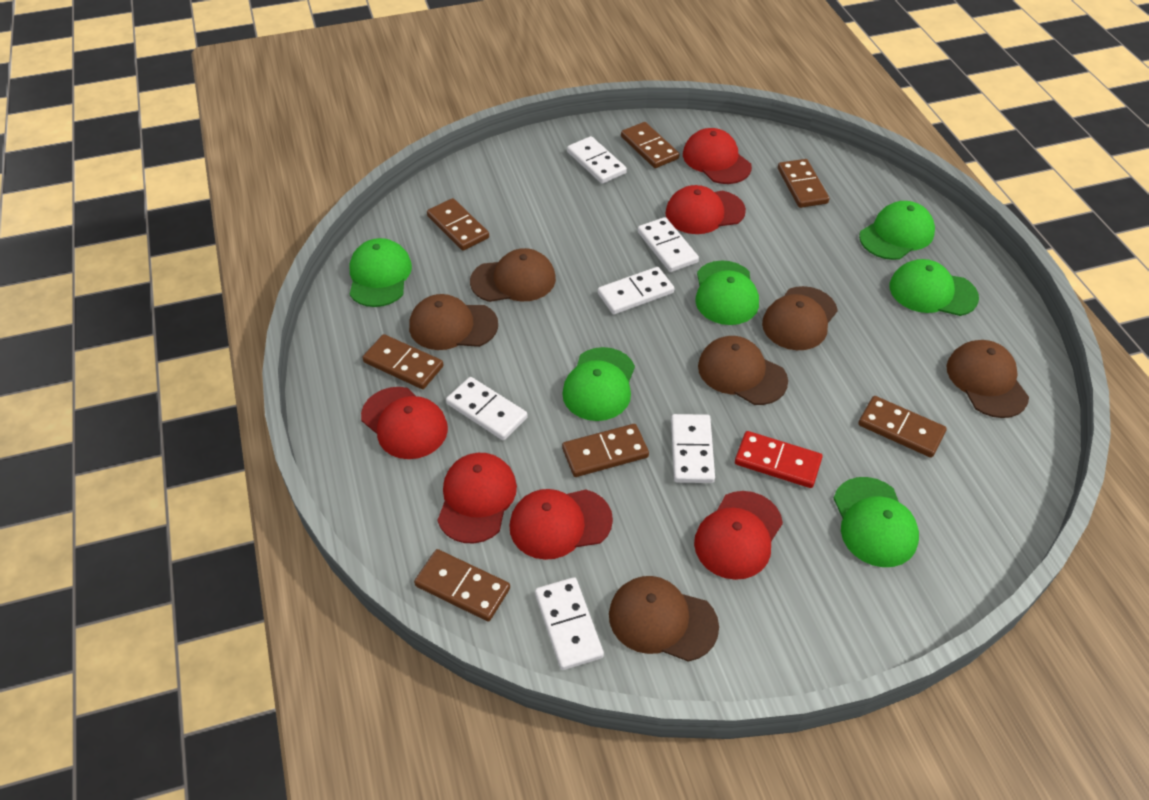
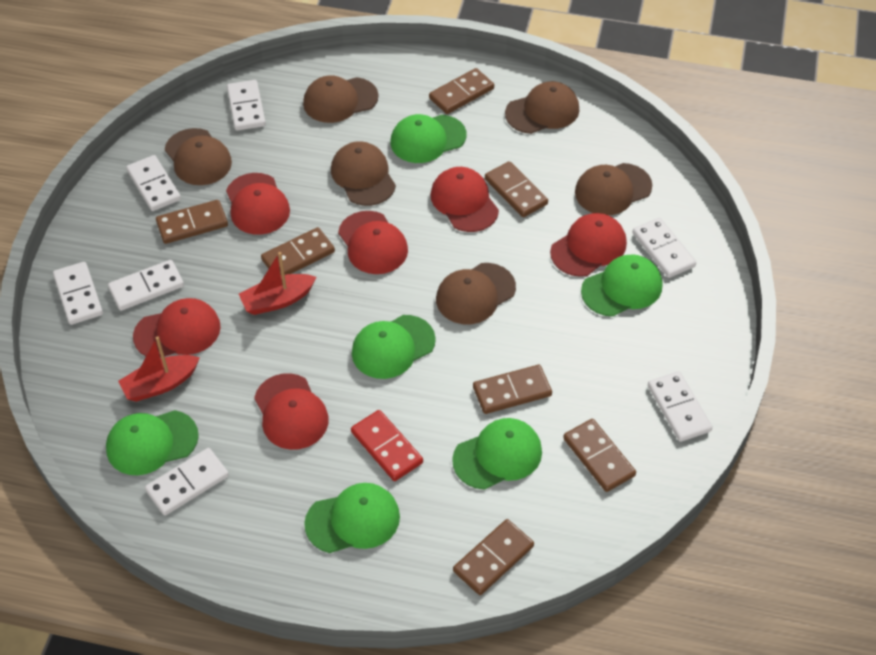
red boat: none = 0 -> [118,336,200,402] [239,252,316,315] = 2
white domino: [446,377,528,440] [535,577,604,670] [567,136,627,184] [598,267,674,314] [638,217,699,272] [671,414,715,483] = 6 -> [53,262,103,325] [108,260,184,311] [126,155,181,211] [145,448,229,516] [227,80,266,131] [632,218,696,278] [648,371,712,442] = 7

